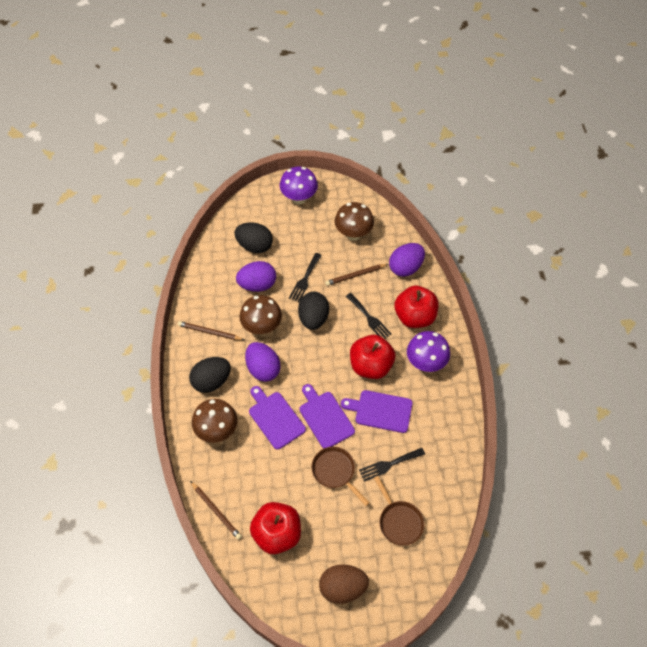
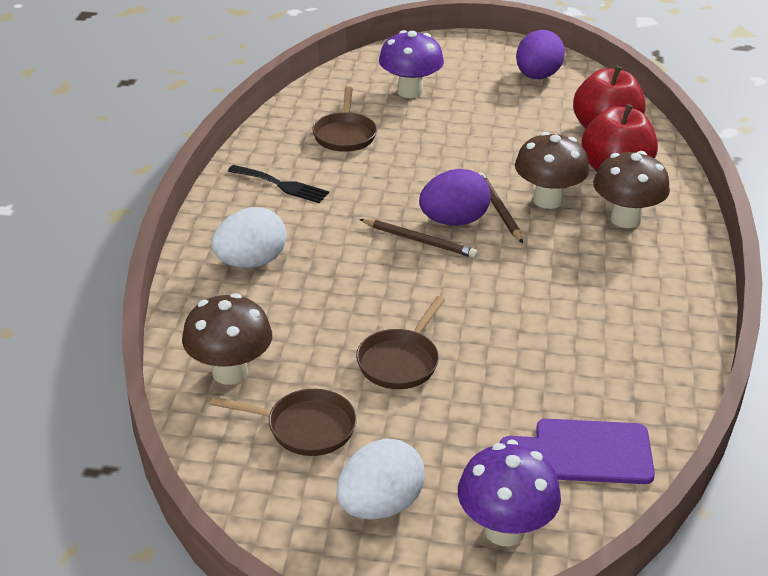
black egg: [189,357,231,393] [235,222,273,253] [298,292,329,330] = 3 -> none = 0
black fork: [289,253,322,302] [346,293,391,338] [359,448,425,482] = 3 -> [228,165,329,203] = 1
brown egg: [319,564,369,604] = 1 -> none = 0
brown pan: [312,447,370,506] [374,476,425,546] = 2 -> [210,389,357,456] [312,86,377,152] [356,296,445,389] = 3
brown pencil: [178,321,244,340] [190,481,242,540] [325,264,388,286] = 3 -> [359,219,478,258] [478,172,523,243] = 2
purple cutting board: [249,386,306,449] [299,384,355,448] [341,390,413,433] = 3 -> [500,419,655,484] = 1
purple egg: [236,261,276,292] [245,342,280,382] [389,243,425,277] = 3 -> [419,169,491,226] [516,30,565,79] = 2
red apple: [250,502,301,554] [350,335,396,379] [394,285,439,328] = 3 -> [573,66,645,129] [581,104,658,171] = 2
white egg: none = 0 -> [212,207,287,268] [336,439,425,520] = 2

